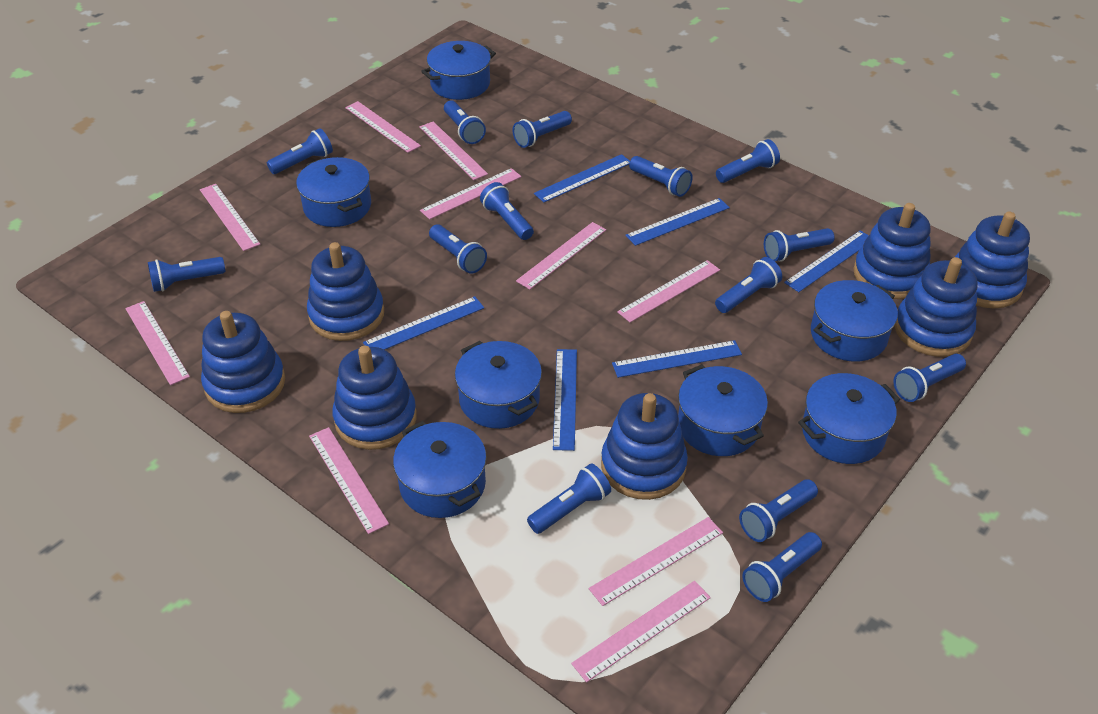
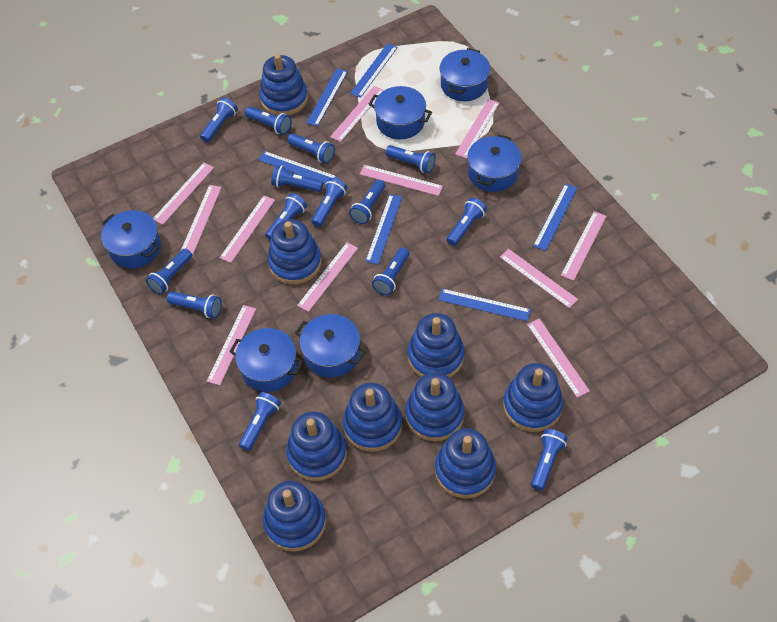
blue pot: [296,157,371,227] [393,421,487,518] [421,41,496,100] [455,341,542,429] [678,364,768,456] [798,373,900,464] [811,280,898,362] = 7 -> [101,210,161,268] [230,328,303,392] [295,314,366,378] [369,86,432,139] [440,48,490,101] [467,134,522,192] = 6
blue stacking toy: [201,311,285,413] [307,242,384,341] [332,346,417,450] [601,393,688,500] [853,203,931,299] [894,257,978,357] [955,212,1030,309] = 7 -> [260,54,308,116] [263,481,326,552] [267,219,322,284] [286,412,347,481] [343,383,402,452] [405,372,465,441] [407,313,465,378] [435,428,496,499] [503,363,563,432] = 9
pink ruler: [125,301,190,385] [200,184,260,251] [309,427,389,534] [345,101,421,153] [419,121,488,180] [420,168,521,220] [516,222,606,290] [571,581,711,682] [589,517,723,606] [617,260,720,323] = 10 -> [153,163,214,225] [181,185,222,254] [207,305,256,385] [219,196,275,263] [297,242,358,312] [330,86,384,142] [360,165,443,196] [455,99,499,159] [500,249,578,308] [527,319,590,398] [561,211,607,281] = 11

